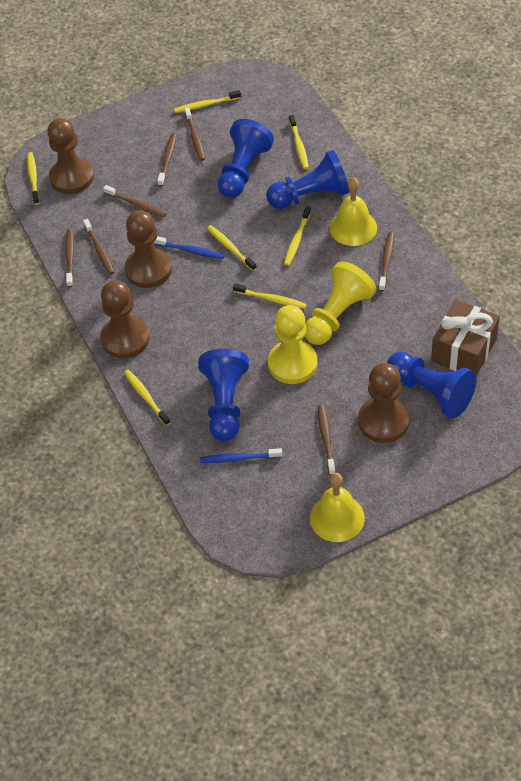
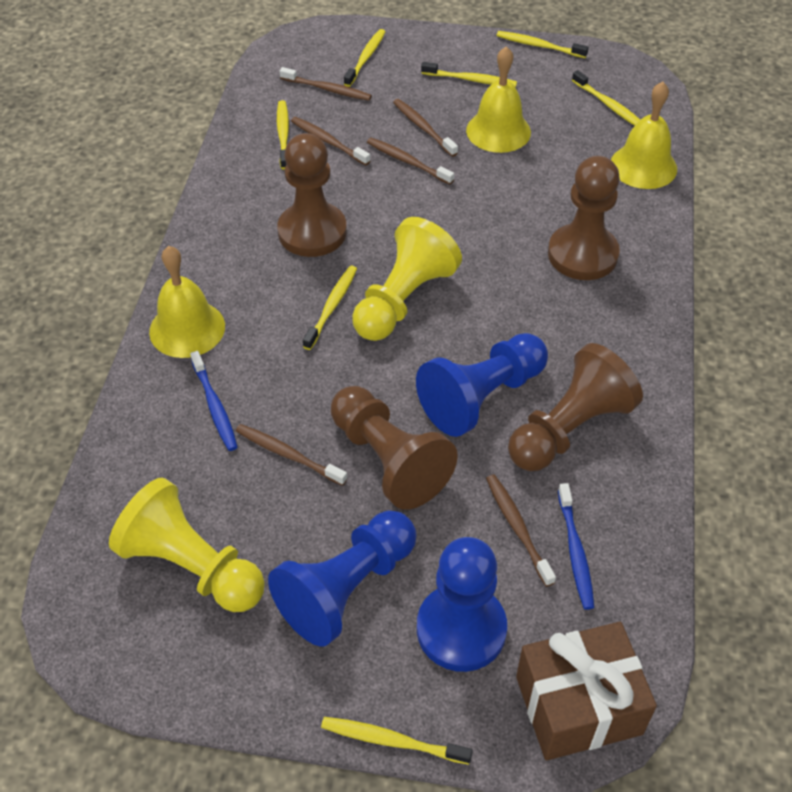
blue pawn: [198,349,249,441] [218,119,274,198] [266,150,349,209] [387,352,477,418] = 4 -> [268,510,416,646] [416,333,548,437] [417,537,507,672] = 3
brown toothbrush: [65,229,74,287] [83,219,114,275] [103,185,167,217] [157,134,176,187] [185,108,205,161] [318,405,336,475] [379,232,394,291] = 7 -> [236,424,347,486] [280,67,372,101] [291,117,370,165] [367,138,454,185] [393,99,458,157] [486,475,556,587] = 6
yellow bell: [310,473,365,542] [330,177,377,246] = 2 -> [149,246,225,358] [466,46,531,153] [611,82,677,189] = 3

